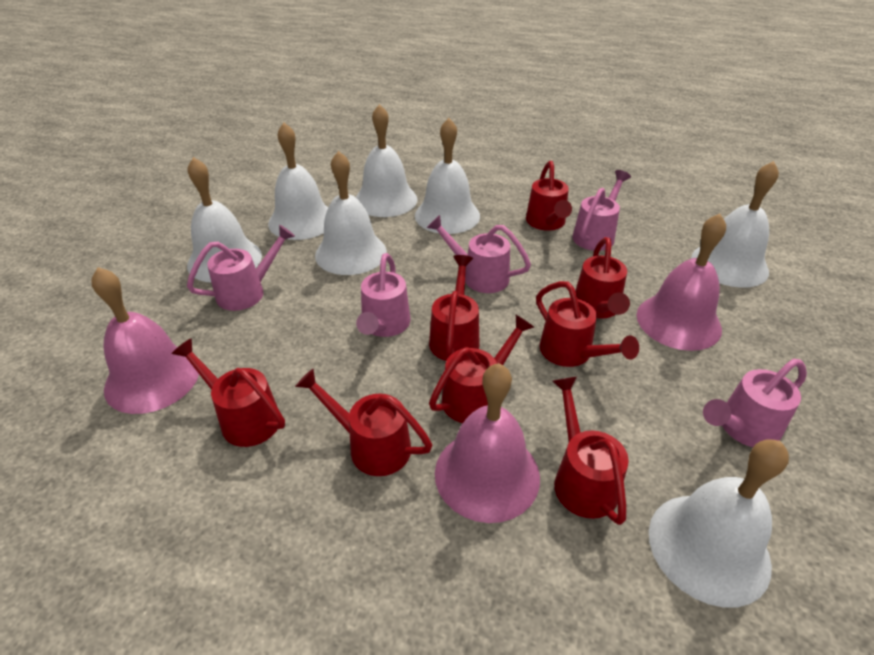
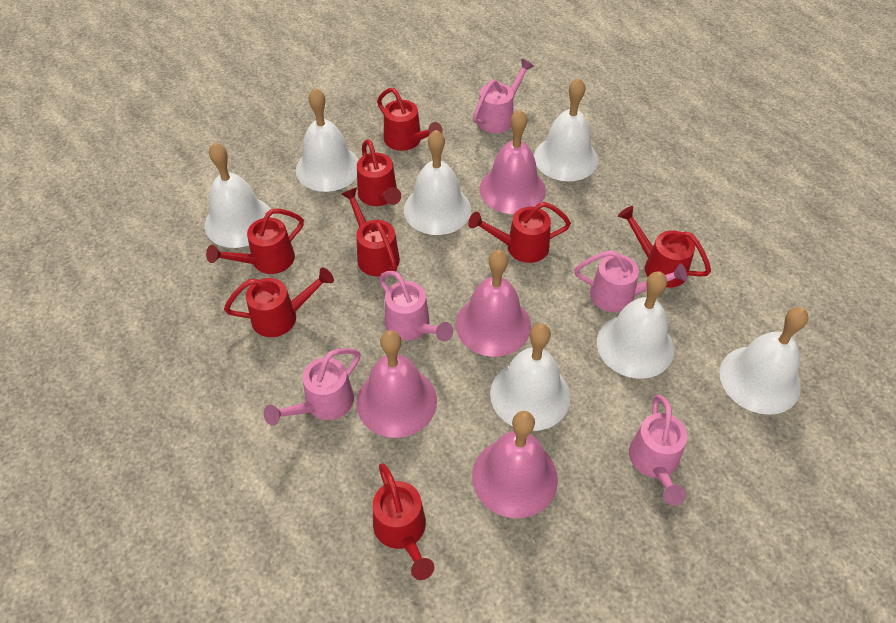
pink bell: [91,267,199,414] [435,363,540,523] [637,214,726,351] = 3 -> [356,330,437,438] [456,250,531,357] [472,411,558,518] [480,110,546,214] = 4

